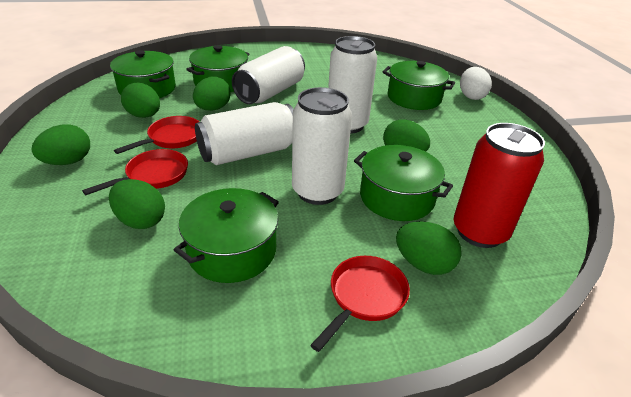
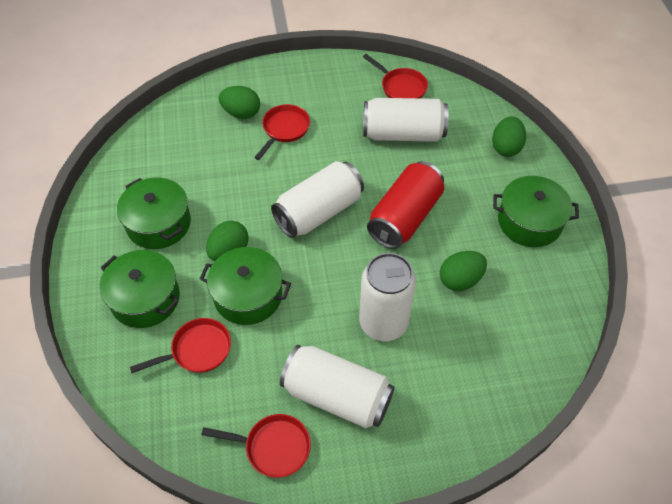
green egg: [31,124,90,165] [109,179,165,229] [121,83,160,118] [193,76,231,111] [383,119,430,152] [396,221,462,275] = 6 -> [206,220,249,261] [219,86,260,119] [440,251,487,291] [492,116,526,157] = 4
green pot: [110,50,176,98] [174,188,279,283] [186,45,250,92] [354,145,453,221] [383,61,455,110] = 5 -> [99,250,180,328] [117,177,191,249] [200,247,291,325] [493,176,579,247] = 4
red pan: [82,149,188,195] [114,116,200,154] [310,256,410,352] = 3 -> [130,318,231,373] [201,414,311,478] [254,104,310,160] [363,54,428,98] = 4
white egg: [460,67,492,100] = 1 -> none = 0

